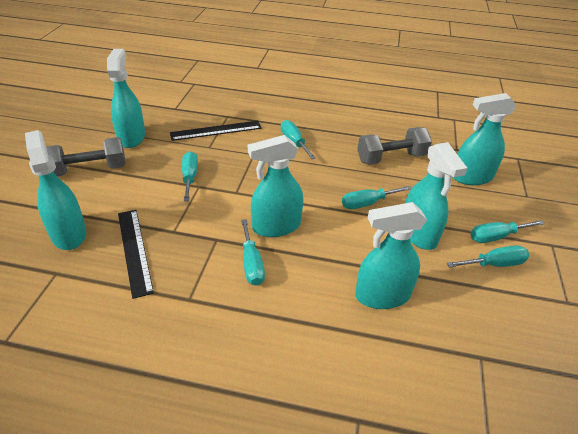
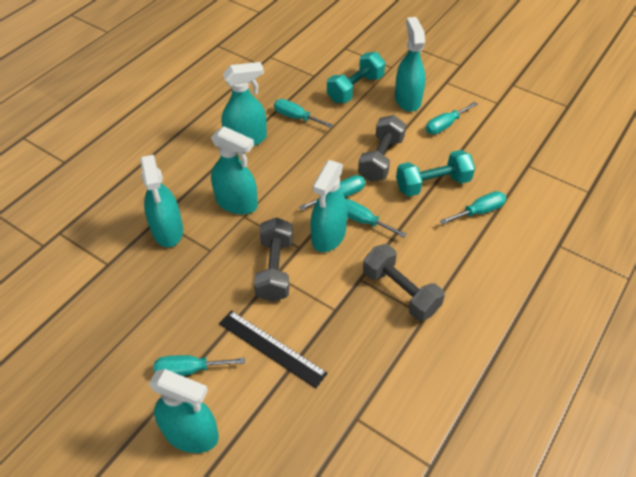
black ruler: [118,210,154,299] [170,121,262,141] = 2 -> [219,310,328,388] = 1
grey dumbbell: [46,137,126,177] [357,127,432,165] = 2 -> [254,217,293,302] [358,115,406,181] [363,244,445,321] = 3
turquoise dumbbell: none = 0 -> [327,52,385,103] [396,150,475,197] = 2

